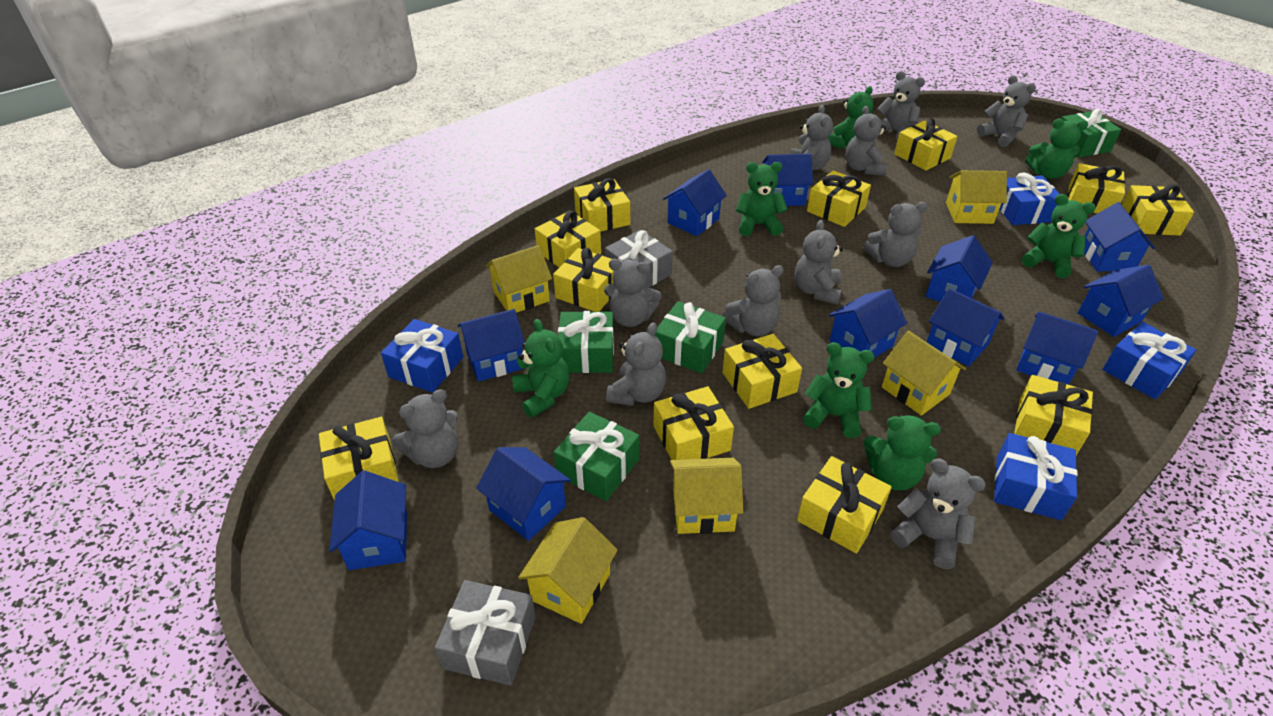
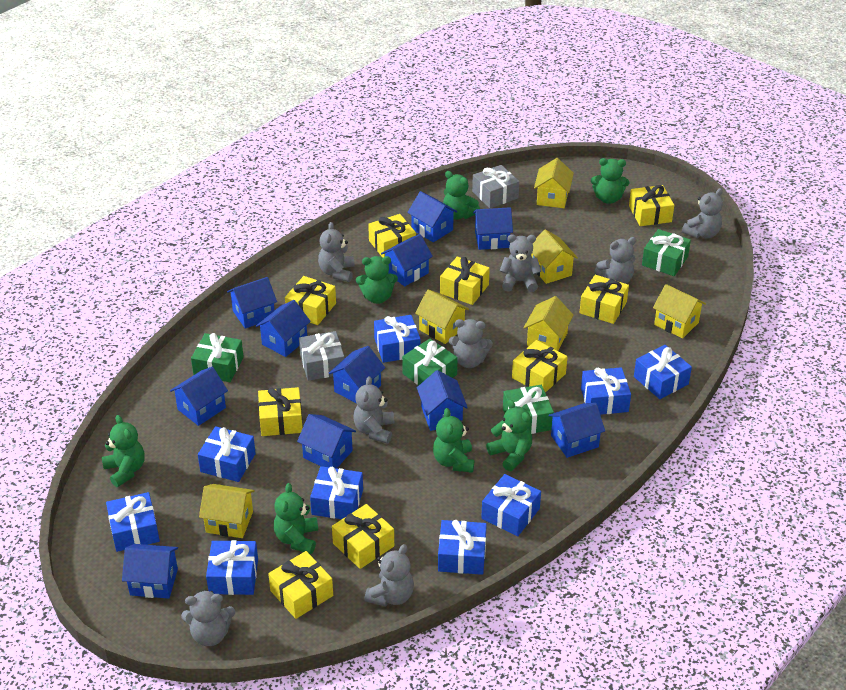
blue gift: [381,319,463,393] [994,433,1078,520] [1000,173,1059,225] [1102,322,1196,399] = 4 -> [106,492,160,552] [198,426,256,482] [206,540,258,595] [310,466,363,519] [374,315,421,363] [438,520,487,575] [481,474,541,536] [581,367,631,415] [634,345,692,399] = 9
grey teddy bear: [392,389,458,468] [604,259,662,327] [606,322,666,406] [722,265,784,336] [790,105,833,172] [795,220,843,305] [846,106,887,176] [864,202,928,267] [877,71,925,140] [891,458,986,569] [977,75,1036,147] = 11 -> [181,590,235,646] [318,222,355,282] [354,376,394,444] [364,544,414,607] [449,319,493,368] [500,234,541,292] [594,237,637,284] [682,188,723,238] = 8
yellow gift: [319,417,399,501] [535,211,601,267] [553,248,614,312] [574,178,630,232] [653,386,734,460] [722,334,802,409] [797,456,892,554] [807,170,871,227] [894,119,957,171] [1014,375,1093,455] [1068,163,1125,214] [1122,184,1194,236] = 12 -> [258,387,303,436] [268,551,333,619] [285,276,336,325] [332,504,394,569] [368,214,416,258] [440,256,490,305] [512,340,567,393] [580,275,629,324] [629,185,674,226] = 9
yellow house: [485,245,552,313] [518,517,618,624] [670,458,743,534] [882,331,966,416] [946,170,1007,224] = 5 -> [199,484,255,538] [415,289,469,344] [524,296,573,351] [531,229,578,284] [534,158,574,208] [653,284,706,339] = 6

